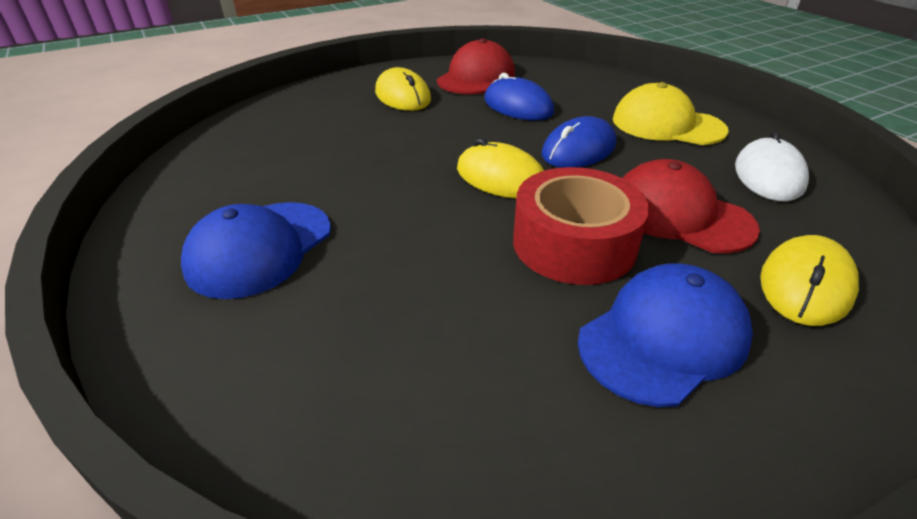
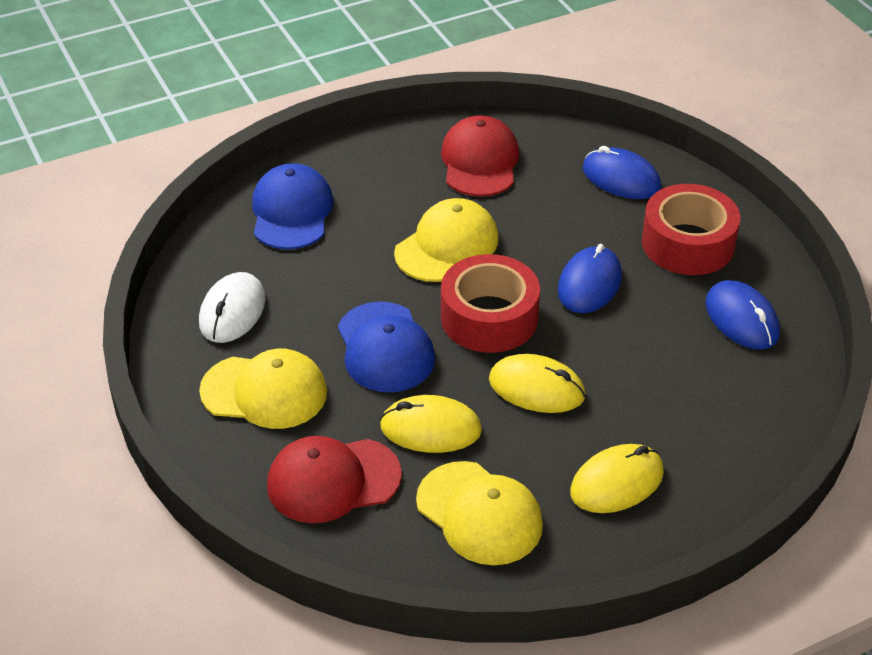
blue mouse: [484,73,554,120] [542,116,616,168] = 2 -> [558,244,622,313] [583,146,661,199] [705,280,780,350] = 3
red tape: [513,167,649,285] = 1 -> [441,254,540,353] [642,184,740,275] = 2
yellow cap: [613,82,729,145] = 1 -> [199,349,327,429] [394,198,499,282] [416,461,543,565] = 3

